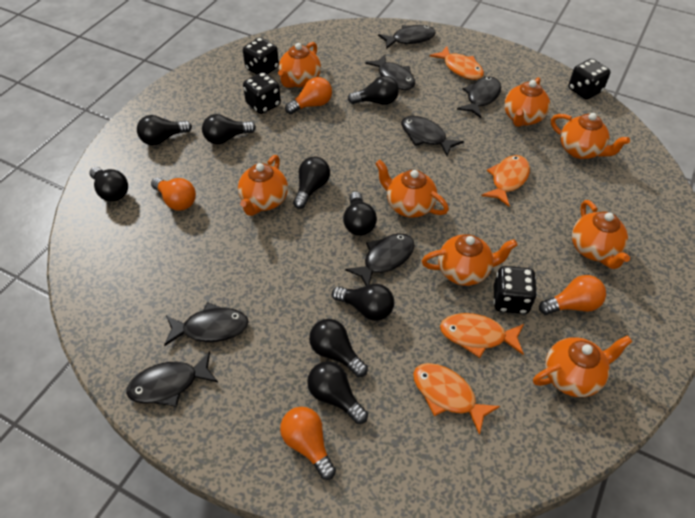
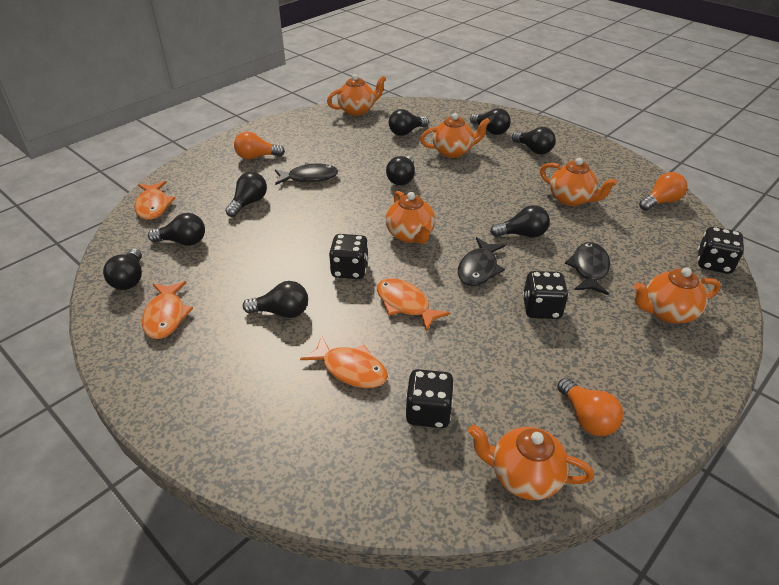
black fish: [126,351,218,407] [164,302,249,346] [345,233,415,286] [365,54,415,90] [378,25,436,49] [401,116,464,156] [457,77,501,118] = 7 -> [275,163,338,185] [458,237,505,286] [565,242,610,295] = 3
orange light bulb: [151,177,196,211] [280,407,336,480] [285,77,332,114] [539,275,606,315] = 4 -> [234,132,285,159] [557,378,623,436] [639,172,687,211] = 3
orange teapot: [238,155,288,216] [278,42,321,88] [375,160,449,218] [422,234,517,286] [504,77,550,127] [533,335,633,397] [551,113,630,159] [572,200,630,269] = 8 -> [327,74,386,116] [386,191,435,244] [420,113,490,158] [468,425,594,500] [540,158,617,206] [634,267,721,323] = 6

